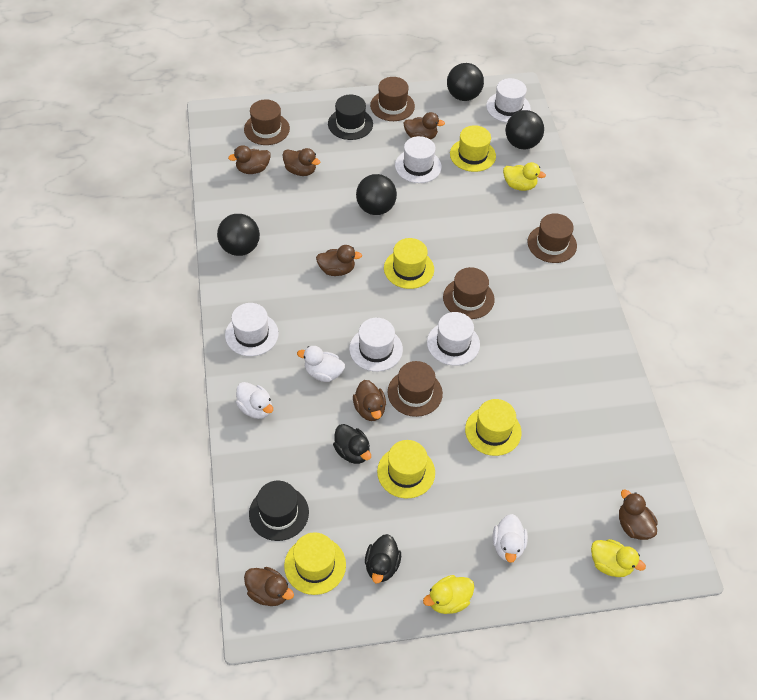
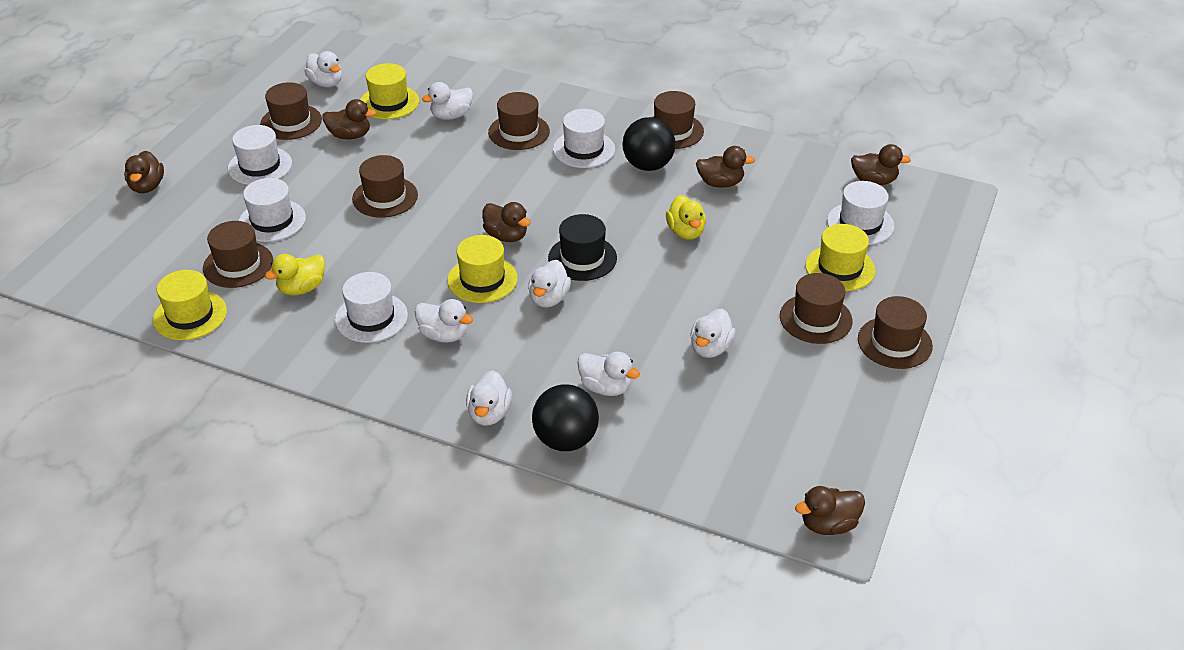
black ball: [217,214,260,256] [356,174,397,215] [447,63,484,101] [505,110,544,149] = 4 -> [532,384,599,451] [622,117,676,171] = 2
black duck: [333,424,371,464] [365,534,401,583] = 2 -> none = 0
black hat: [249,481,309,541] [328,95,373,140] = 2 -> [548,214,617,281] = 1
brown duck: [228,145,271,174] [244,567,294,606] [282,148,320,176] [316,245,362,276] [353,380,386,421] [403,112,445,140] [619,489,658,540] = 7 -> [124,151,164,193] [322,99,376,139] [482,202,531,242] [696,146,755,188] [795,486,865,535] [851,144,911,185] = 6
brown hat: [244,99,290,145] [370,77,415,121] [388,361,443,417] [443,267,495,319] [528,213,577,263] = 5 -> [203,221,273,288] [260,82,322,140] [352,155,418,218] [488,92,550,150] [653,91,704,149] [780,273,853,344] [858,296,933,369] = 7
white duck: [236,382,273,419] [297,346,345,382] [493,514,528,563] = 3 -> [304,51,342,87] [415,299,473,343] [422,82,473,120] [466,371,512,426] [528,260,571,308] [577,352,640,396] [690,309,736,358] = 7
yellow duck: [423,575,474,614] [503,162,546,191] [591,539,646,577] = 3 -> [265,254,325,295] [666,195,706,240] = 2
yellow hat: [284,532,346,595] [377,440,435,498] [384,238,434,289] [450,125,496,172] [465,399,522,456] = 5 -> [153,270,227,340] [360,63,419,119] [447,235,518,303] [805,224,875,291] = 4

